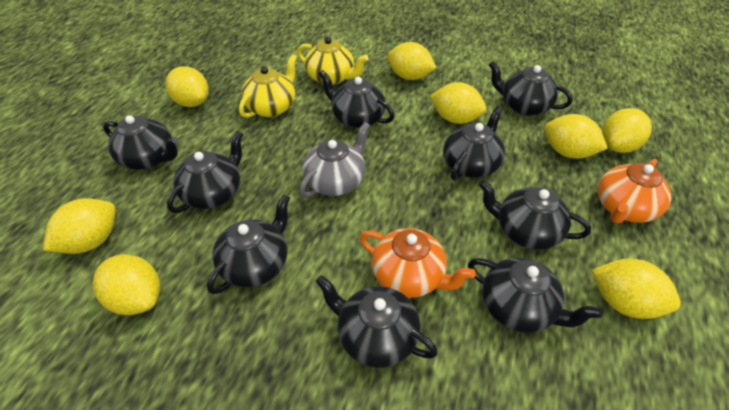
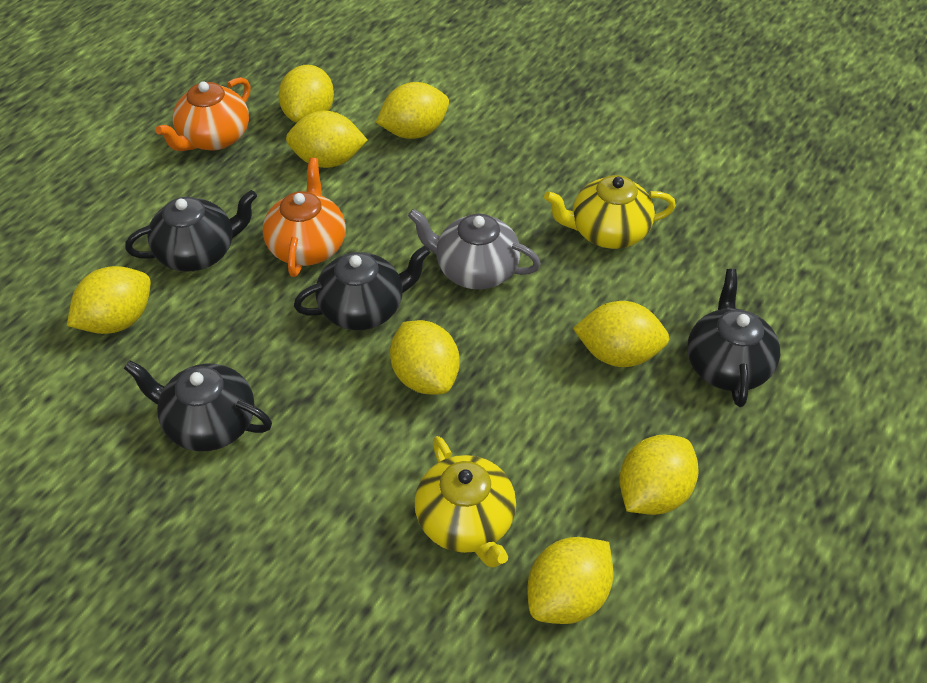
black teapot: [103,115,178,170] [167,131,243,213] [207,194,290,294] [315,275,438,368] [319,70,394,128] [443,106,505,180] [468,257,603,333] [479,180,591,250] [489,61,573,116] = 9 -> [124,360,272,451] [125,190,257,272] [294,246,430,330] [687,269,780,407] = 4

